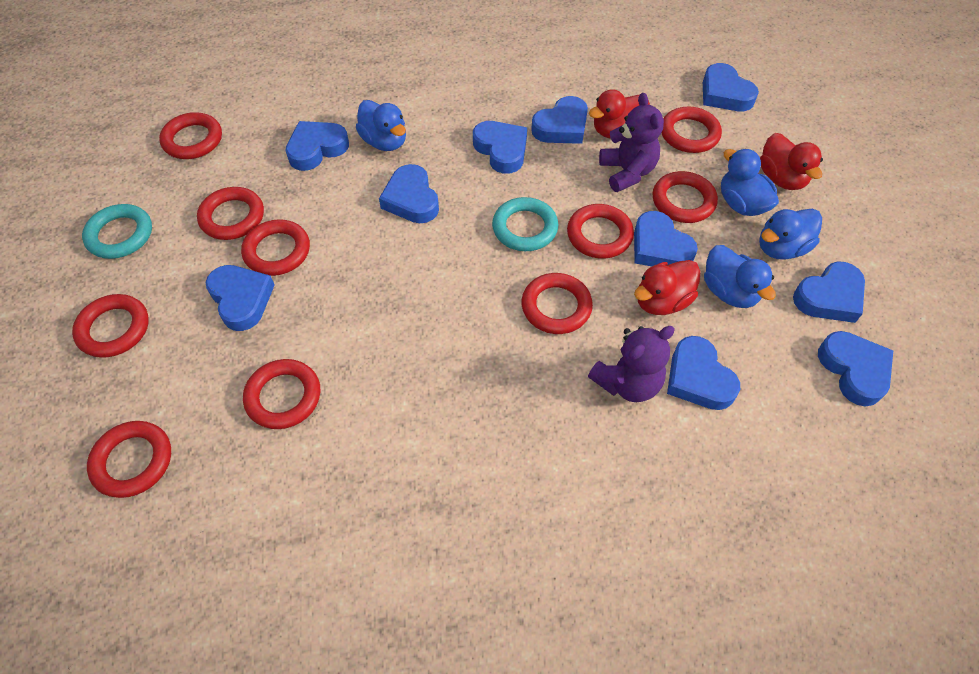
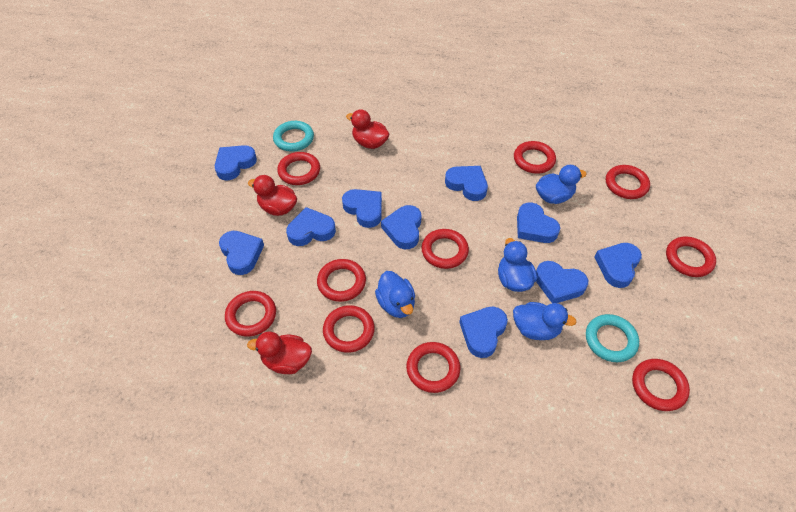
purple teddy bear: [588,326,675,402] [599,93,664,192] = 2 -> none = 0

